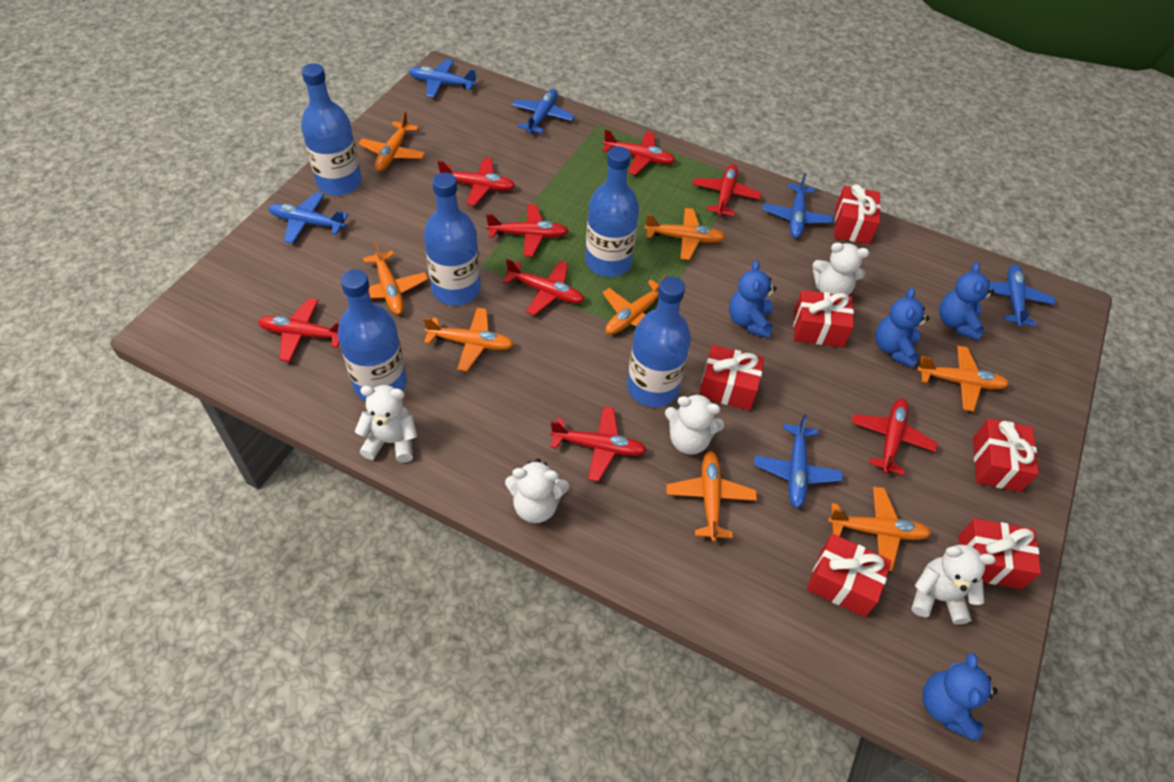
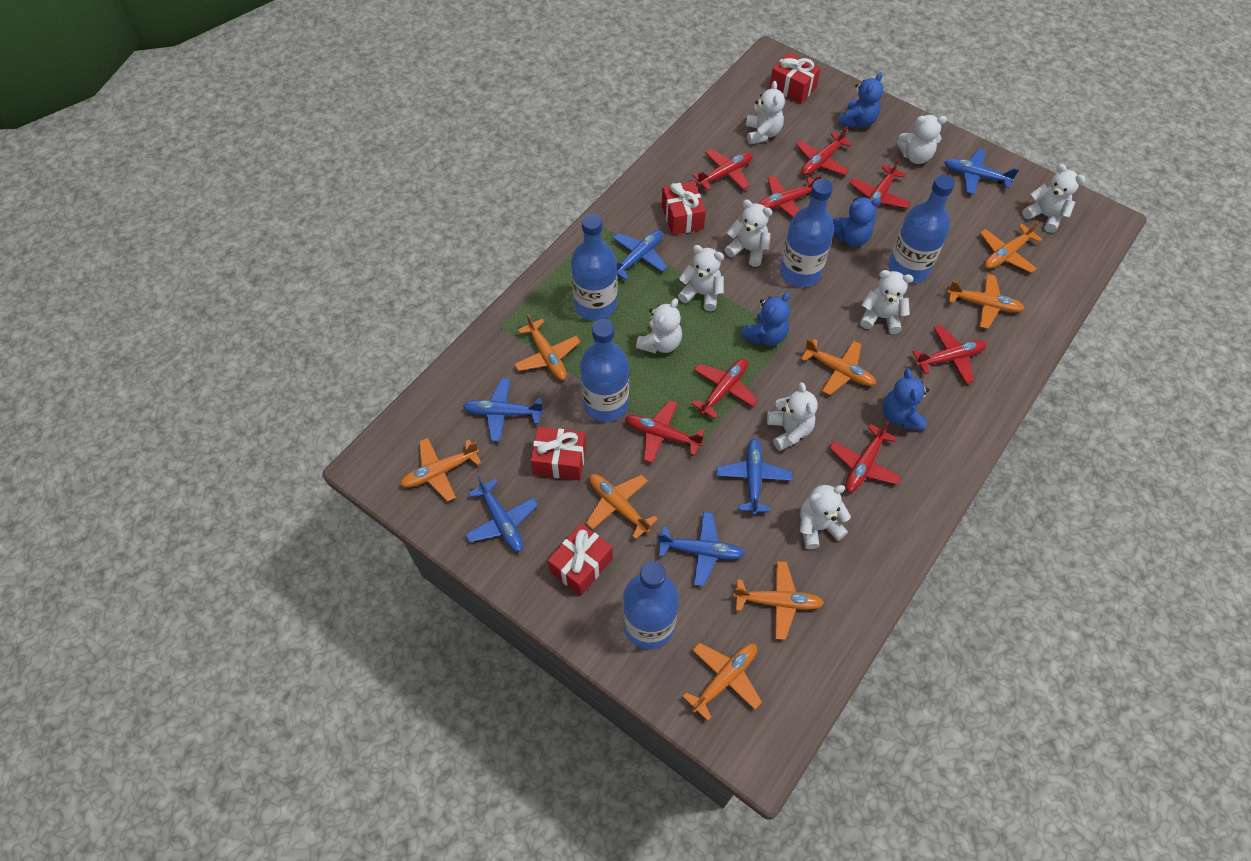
red gift: [699,345,764,410] [793,290,854,348] [807,534,891,617] [834,184,881,244] [958,518,1041,589] [973,419,1039,492] = 6 -> [530,427,586,480] [548,523,613,596] [662,181,706,235] [769,52,821,104] = 4
white teddy bear: [355,385,417,463] [505,459,569,523] [665,393,724,455] [812,242,869,296] [911,545,996,625] = 5 -> [636,298,682,353] [678,245,724,311] [725,199,772,267] [746,81,785,144] [767,382,818,451] [800,485,851,549] [860,270,914,334] [897,115,947,164] [1022,164,1086,233] = 9

